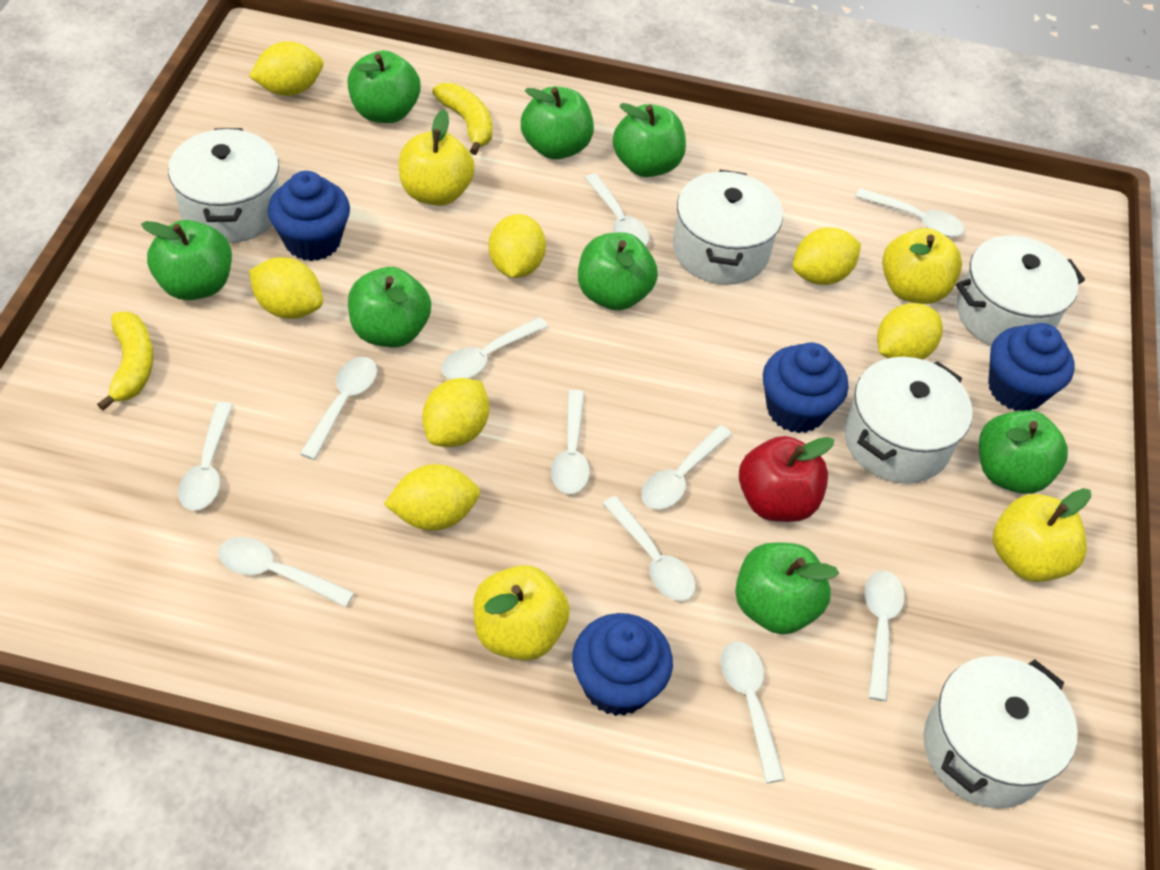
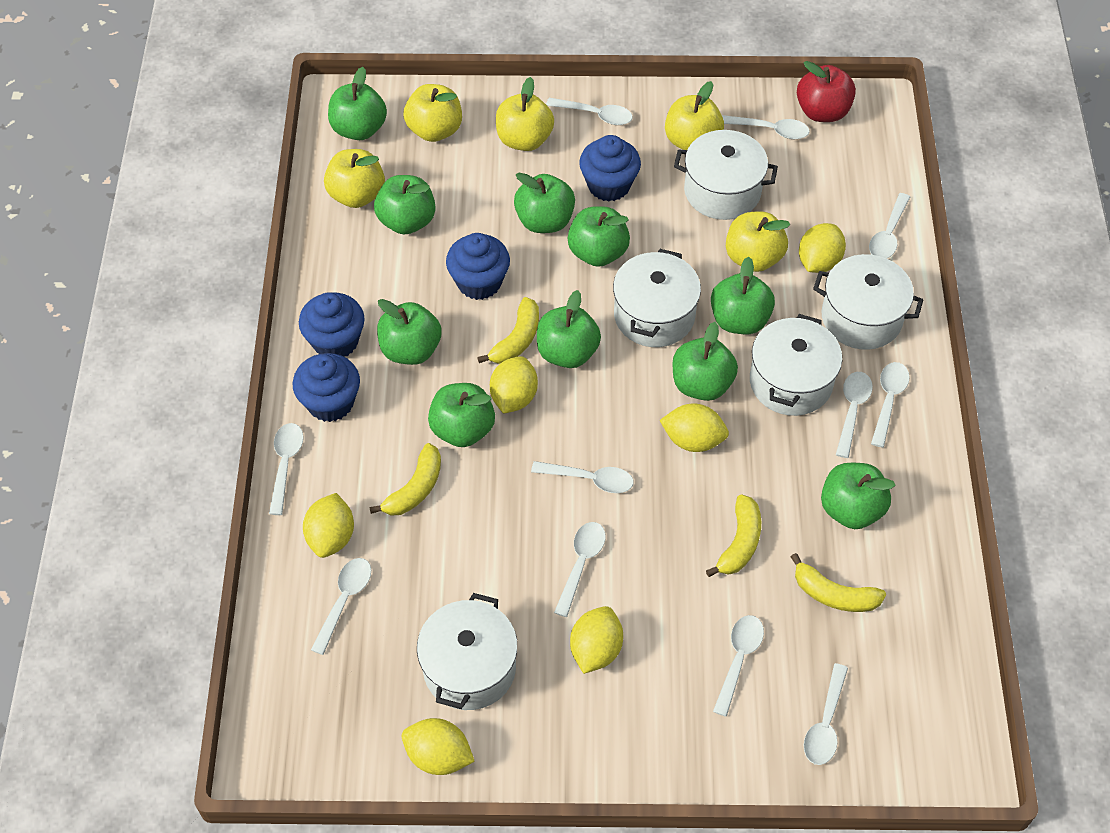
green apple: [141,220,232,300] [348,51,421,123] [348,267,431,348] [521,86,594,160] [578,232,658,311] [613,103,686,177] [735,542,839,634] [979,410,1068,494] = 8 -> [328,67,387,140] [374,175,436,234] [377,299,442,365] [428,383,495,447] [514,173,575,233] [537,290,601,368] [568,206,630,267] [673,322,738,401] [711,257,775,334] [821,463,896,529] = 10
yellow apple: [399,109,475,206] [473,565,570,661] [882,228,962,304] [993,488,1091,582] = 4 -> [324,149,385,208] [403,84,462,142] [496,77,554,151] [665,81,724,150] [726,212,791,272] = 5
yellow banana: [97,312,154,411] [432,83,492,155] = 2 -> [369,443,441,516] [477,297,539,364] [706,494,761,577] [791,553,886,612] = 4
yellow lemon: [249,41,323,96] [249,257,323,319] [384,464,480,531] [422,378,489,447] [489,214,546,278] [793,227,861,285] [877,303,943,360] = 7 -> [303,493,354,558] [402,718,475,775] [490,356,538,414] [570,606,623,674] [659,404,729,452] [799,223,846,273] = 6

